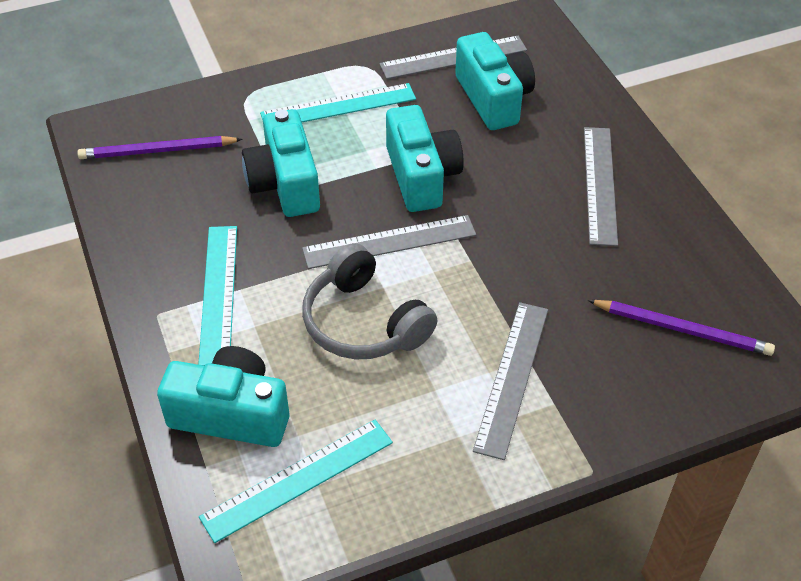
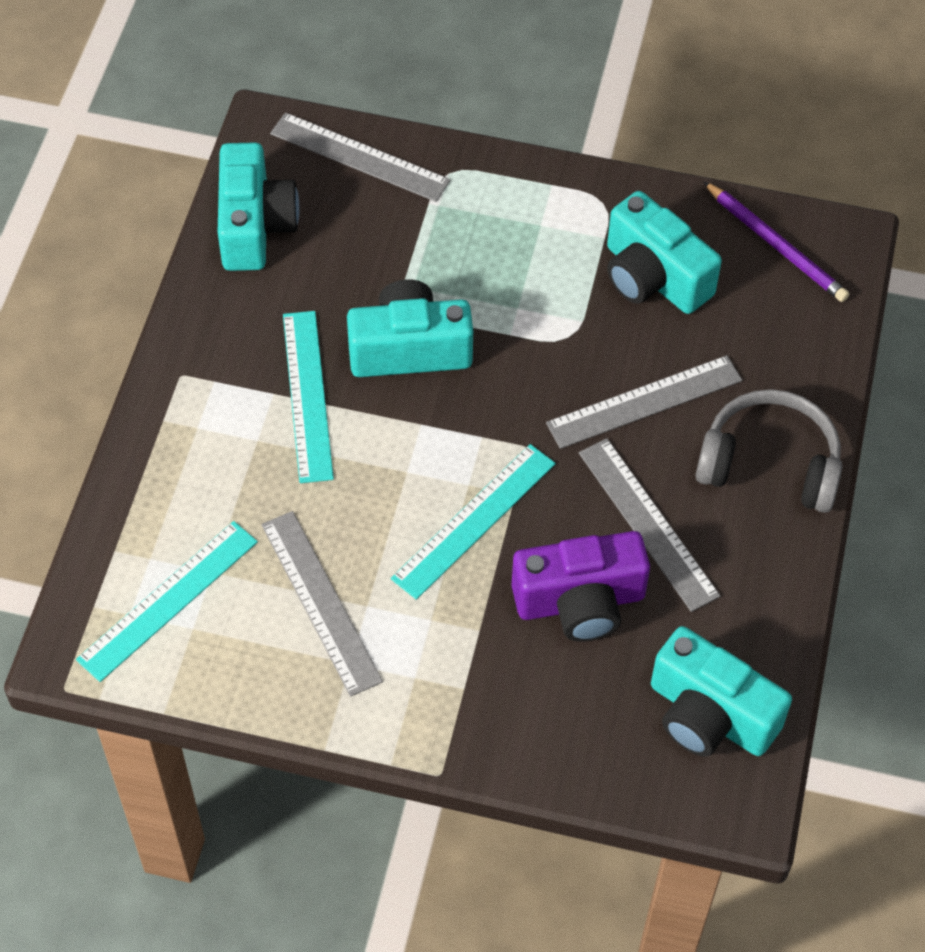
purple camera: none = 0 -> [511,531,650,642] = 1
purple pencil: [77,136,243,159] [588,300,775,356] = 2 -> [703,181,849,302] = 1

